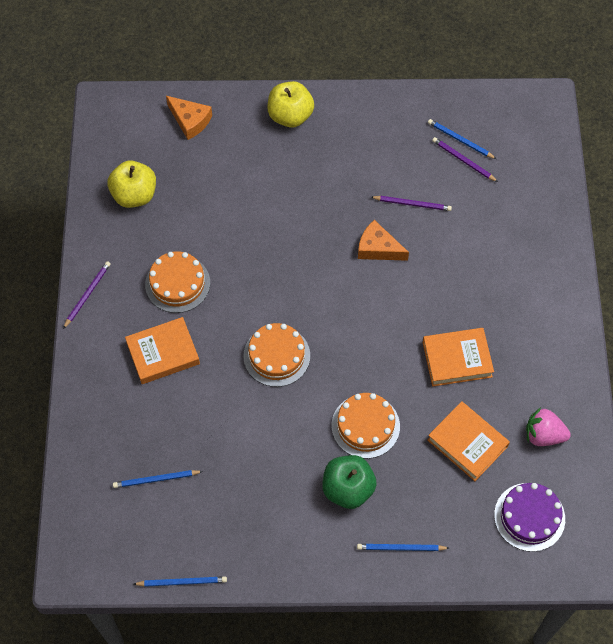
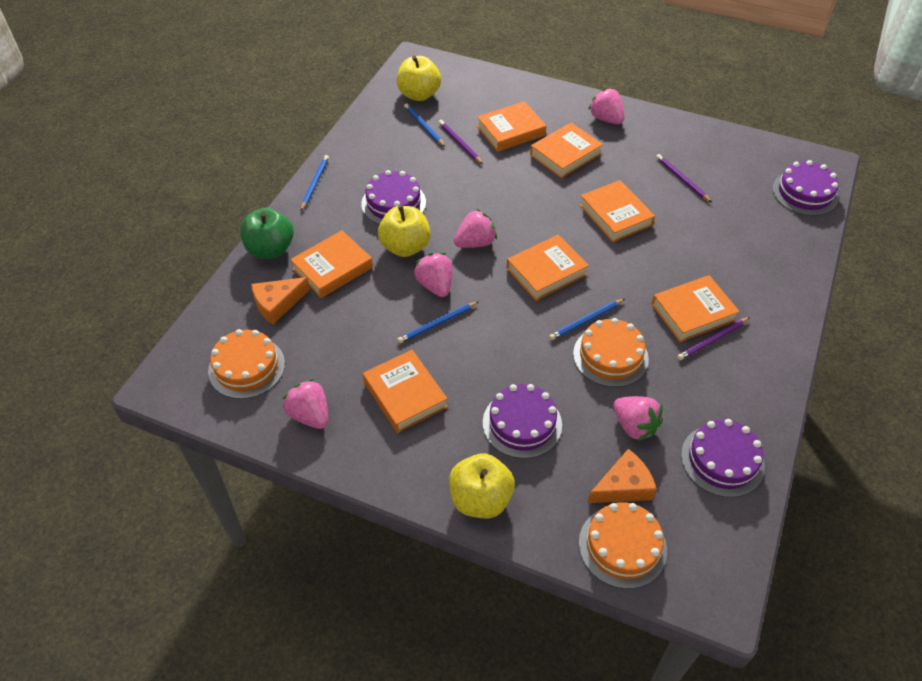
orange book: [125,317,200,384] [423,328,494,386] [428,401,510,481] = 3 -> [290,230,373,298] [363,350,448,433] [477,101,547,152] [507,235,589,301] [530,122,603,178] [579,180,655,242] [651,275,740,342] = 7
pink strawberry: [526,408,571,446] = 1 -> [282,379,328,429] [414,253,452,297] [454,209,497,248] [588,88,624,124] [613,396,663,441] = 5
purple cake: [494,483,565,552] = 1 -> [361,170,426,224] [483,384,562,459] [681,419,765,497] [772,160,839,216] = 4
yellow apple: [107,160,156,208] [267,81,314,128] = 2 -> [378,205,431,257] [397,56,441,101] [449,453,515,518] = 3

